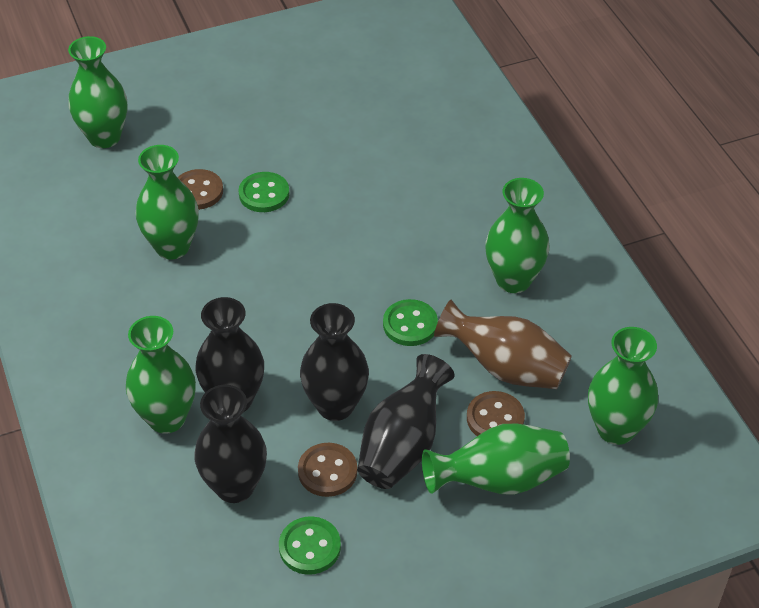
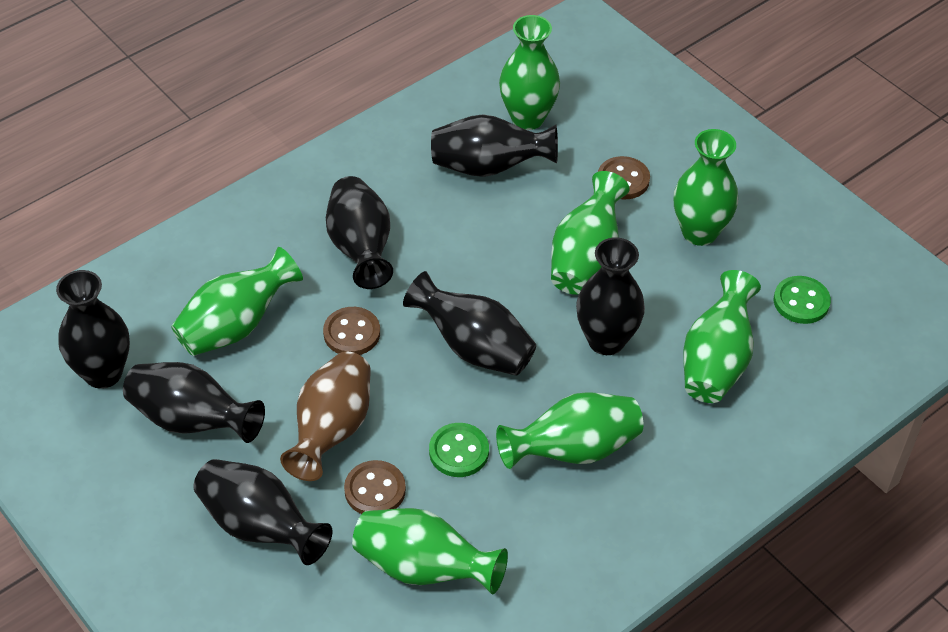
black vase: [194,385,267,503] [196,297,264,412] [300,303,369,421] [357,354,455,489] = 4 -> [56,270,130,389] [123,362,265,443] [193,459,332,565] [326,176,393,289] [403,271,536,376] [431,114,558,177] [576,237,645,355] = 7
green button: [239,172,289,212] [279,516,341,575] [383,299,438,346] = 3 -> [429,423,489,477] [774,276,831,324] = 2
green vase: [68,36,128,148] [126,316,196,434] [135,145,199,260] [422,424,570,495] [485,178,549,293] [588,327,658,445] = 6 -> [171,247,303,356] [352,508,508,595] [496,392,643,469] [499,15,560,130] [551,171,630,295] [674,129,738,246] [683,270,761,403] = 7

